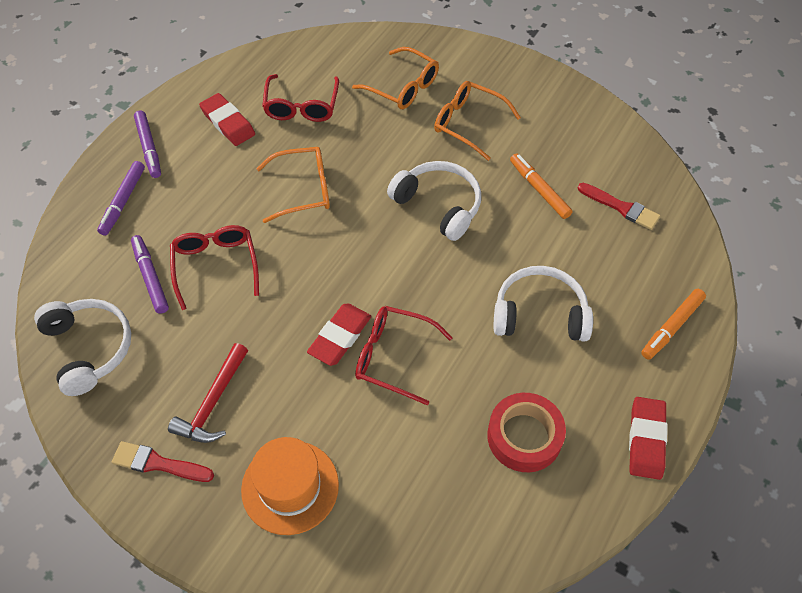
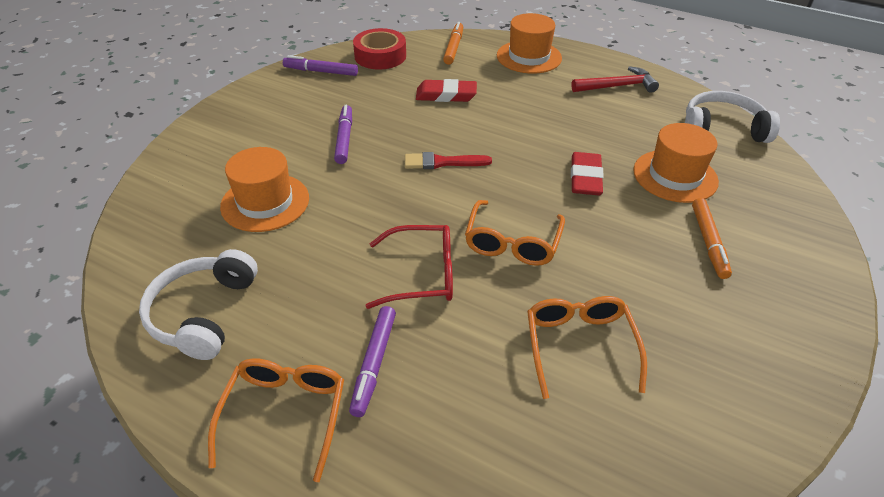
orange hat: [241,437,339,535] = 1 -> [220,147,309,232] [497,13,562,73] [633,123,719,203] = 3
red brush: [112,441,214,482] [578,183,660,230] = 2 -> [405,152,492,169] = 1
red eraser: [199,93,255,146] [307,303,372,366] [629,397,667,480] = 3 -> [416,79,477,102] [571,152,604,196] = 2
red glasses: [170,225,259,310] [262,74,339,122] [355,306,453,405] = 3 -> [366,225,453,309] = 1
white headphones: [34,299,131,396] [387,161,481,241] [494,266,593,342] = 3 -> [139,249,258,360] [685,91,780,143] = 2

